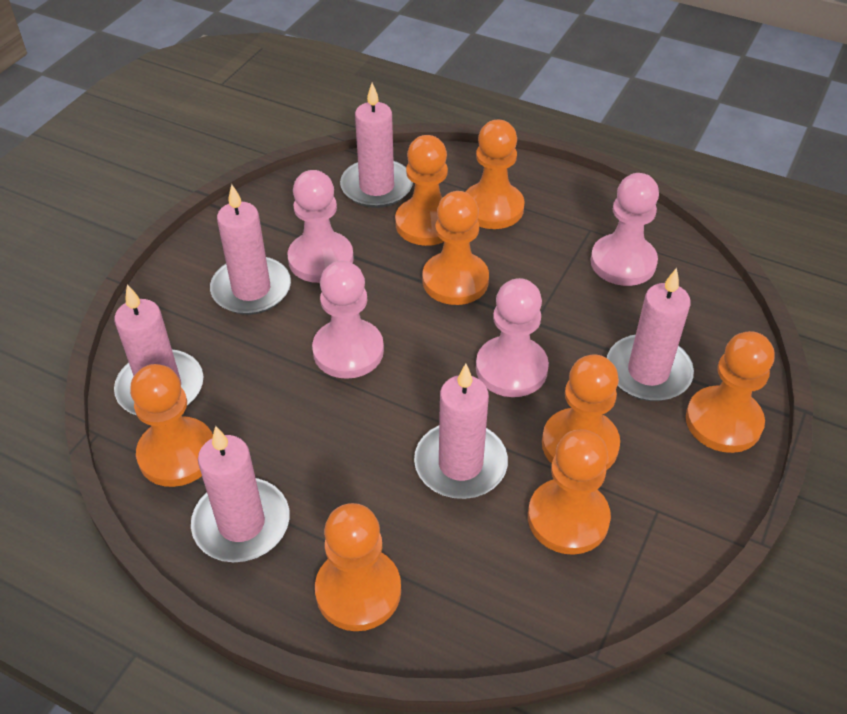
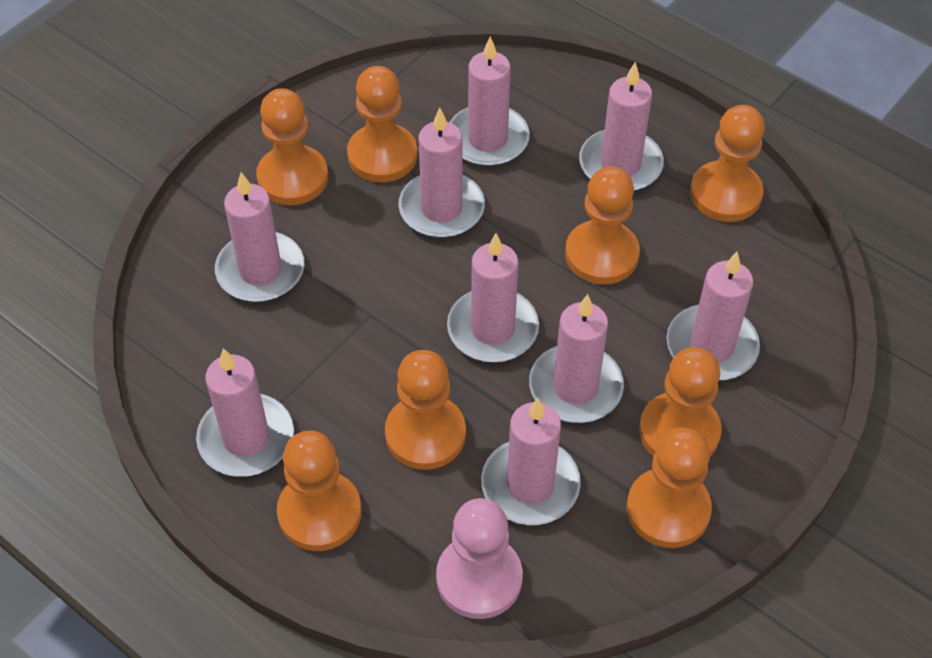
pink candle: [114,284,203,415] [191,426,290,562] [210,184,291,315] [340,83,413,208] [414,364,508,499] [607,268,694,401] = 6 -> [196,348,294,477] [215,172,304,302] [398,108,485,238] [447,233,539,362] [450,36,530,167] [481,398,581,525] [529,294,624,423] [579,62,664,191] [667,252,760,380] = 9
pink pawn: [287,170,354,283] [312,261,384,379] [476,278,549,397] [590,173,659,286] = 4 -> [436,498,523,619] = 1

